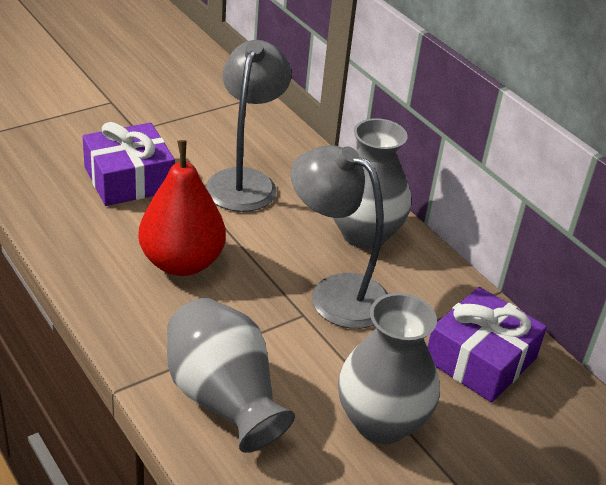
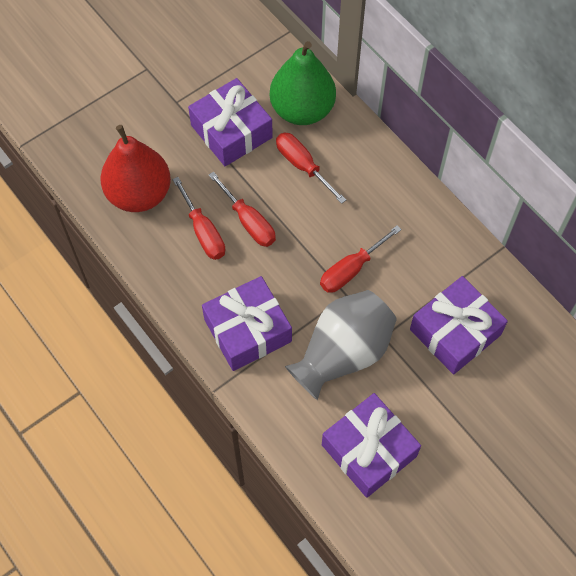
green pear: none = 0 -> [270,41,336,125] = 1
grey lamp: [206,40,292,212] [290,145,388,329] = 2 -> none = 0
grey vase: [167,298,295,453] [333,118,411,249] [338,293,440,444] = 3 -> [285,290,397,400] = 1
purple gift: [83,122,175,206] [427,287,547,403] = 2 -> [188,78,273,166] [202,276,292,371] [322,393,421,498] [410,276,508,375] = 4
red screwdriver: none = 0 -> [172,177,225,260] [209,172,276,247] [276,133,346,204] [320,225,402,293] = 4

